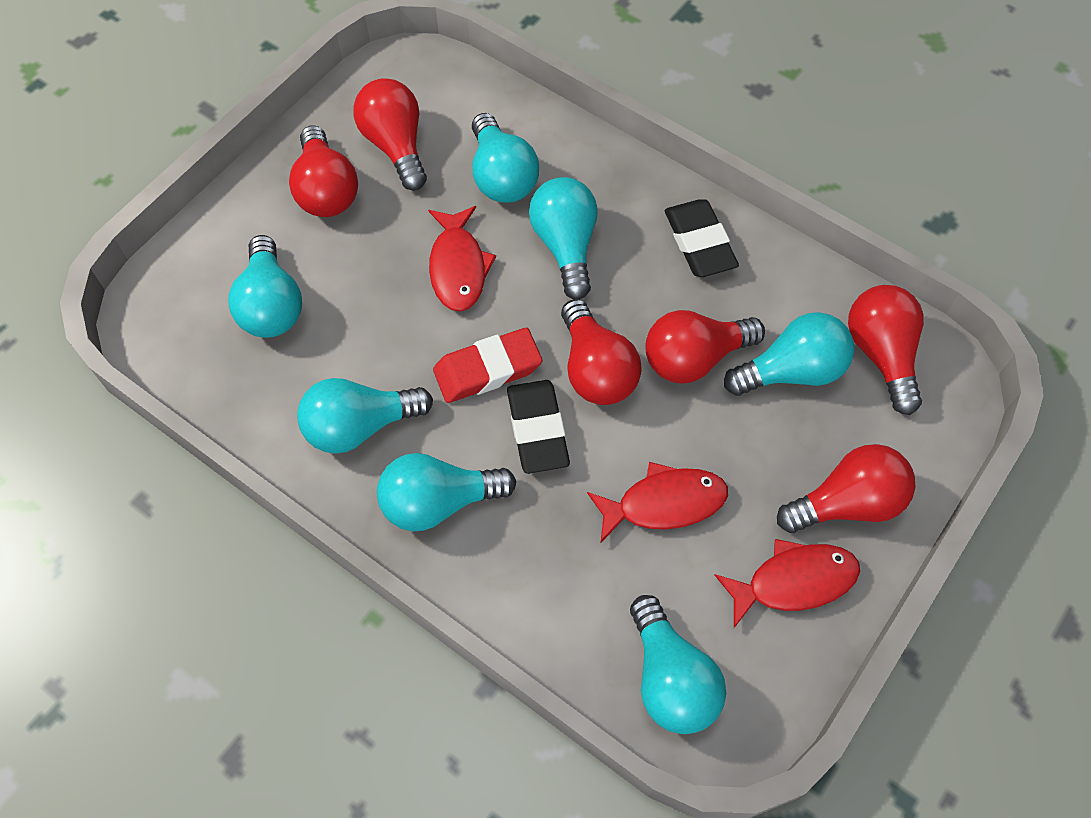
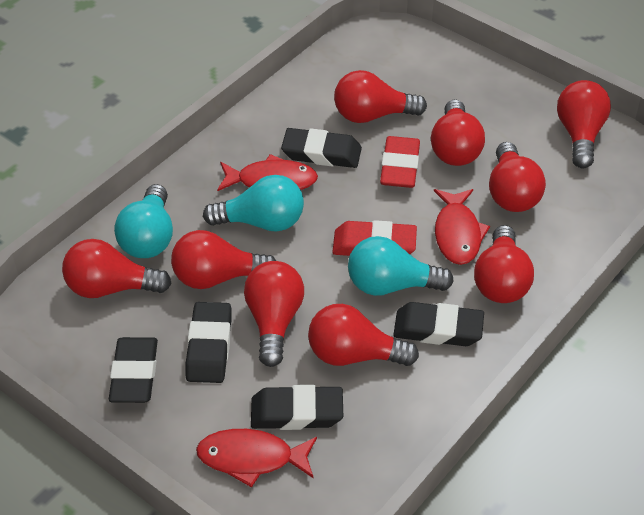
black eraser: [507,380,570,474] [665,199,739,277] = 2 -> [109,337,158,403] [185,302,232,383] [251,385,343,430] [281,128,362,168] [393,302,484,346] = 5
red eraser: [433,328,542,403] = 1 -> [332,220,417,256] [380,136,420,188] = 2
red light bulb: [289,125,358,217] [353,78,427,191] [561,299,642,405] [645,310,765,383] [777,444,915,533] [848,285,924,415] = 6 -> [62,239,172,298] [171,230,276,289] [244,261,304,367] [308,304,419,366] [334,70,427,123] [431,99,485,166] [474,225,534,303] [489,142,546,212] [557,80,611,168] = 9
turquoise light bulb: [228,235,302,338] [297,378,433,454] [377,453,516,531] [472,113,539,203] [529,177,598,299] [630,595,726,734] [724,312,854,396] = 7 -> [114,184,173,258] [203,175,304,231] [348,236,454,296] = 3

